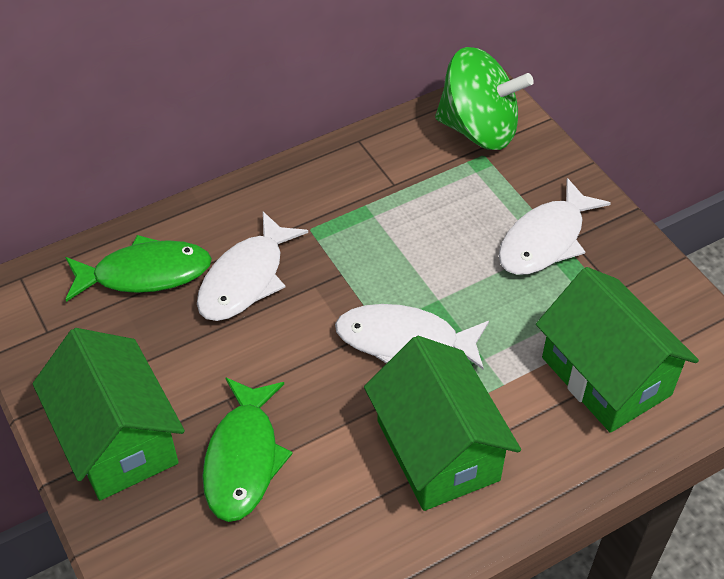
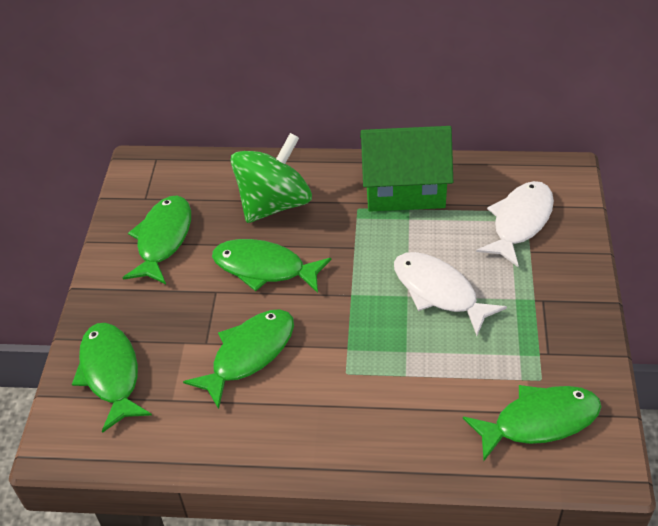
green fish: [65,235,212,302] [202,377,293,522] = 2 -> [72,323,152,433] [123,195,191,284] [183,309,294,409] [212,239,331,293] [463,385,601,461] = 5
green house: [33,328,185,500] [364,336,521,511] [536,267,699,433] = 3 -> [360,126,453,212] = 1
white fish: [197,211,308,321] [335,304,489,369] [499,178,611,275] = 3 -> [394,252,507,336] [476,181,554,267] = 2

